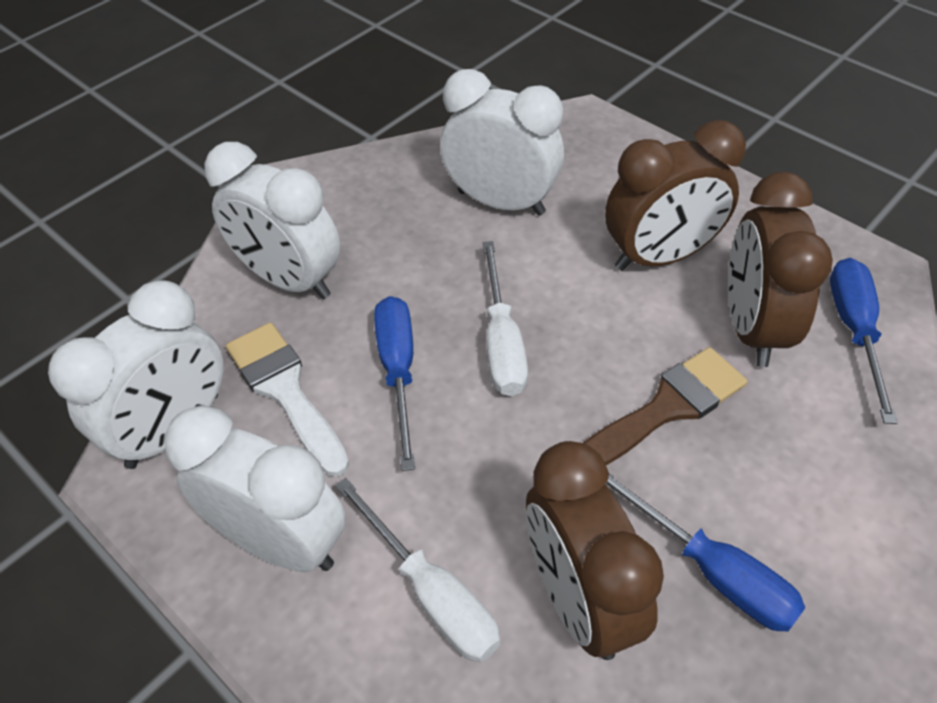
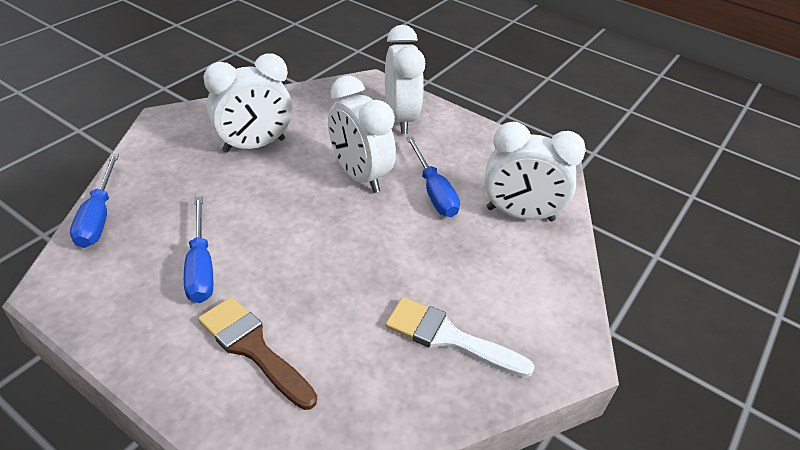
brown clock: [526,441,664,660] [605,120,746,271] [728,172,833,367] = 3 -> none = 0
white screwdriver: [335,478,500,662] [483,241,528,396] = 2 -> none = 0

